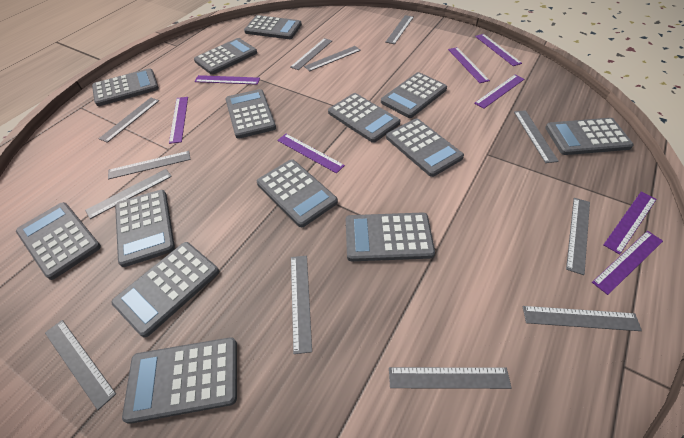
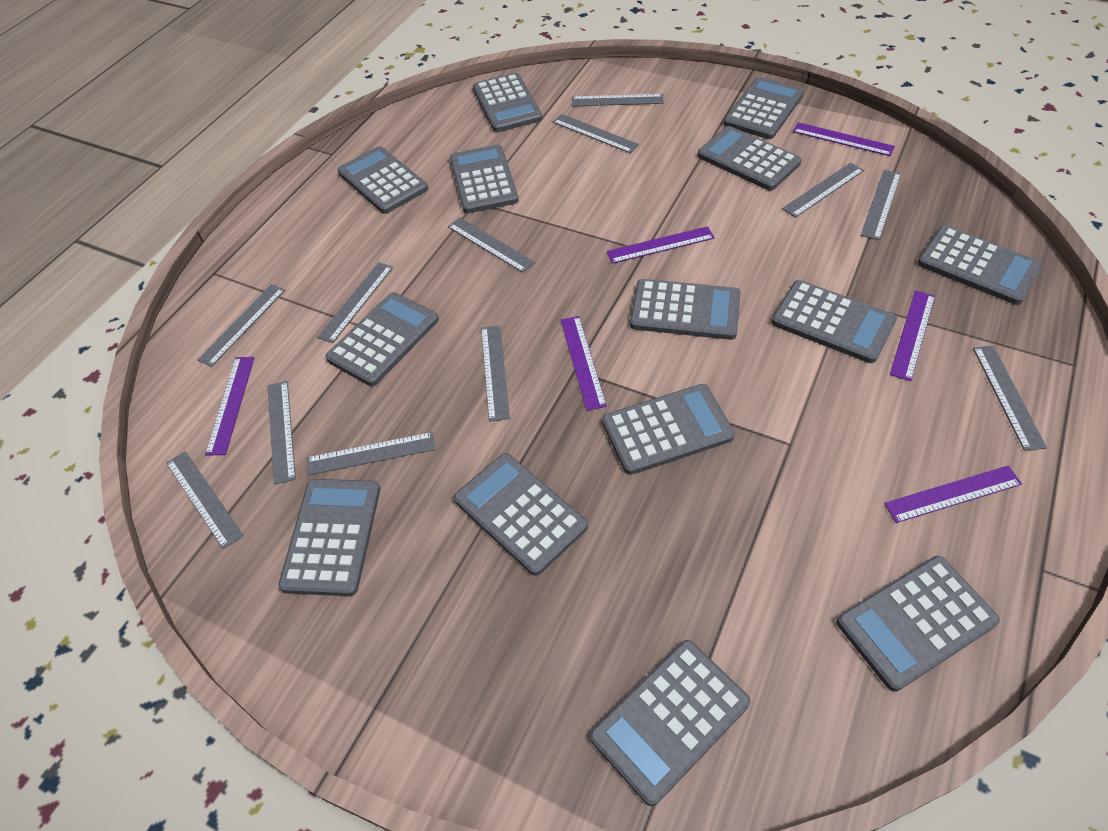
purple ruler: [169,97,188,144] [194,75,260,85] [277,134,345,173] [448,47,490,83] [474,75,524,109] [475,34,522,66] [592,231,663,295] [603,192,657,255] = 8 -> [205,357,254,456] [561,316,607,411] [607,226,715,264] [793,122,895,156] [884,466,1022,523] [890,290,935,381] = 6

